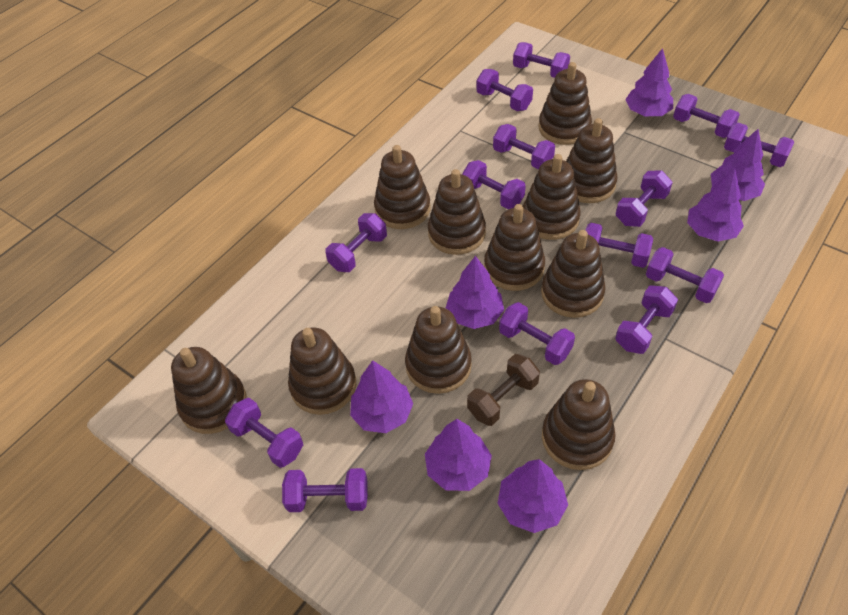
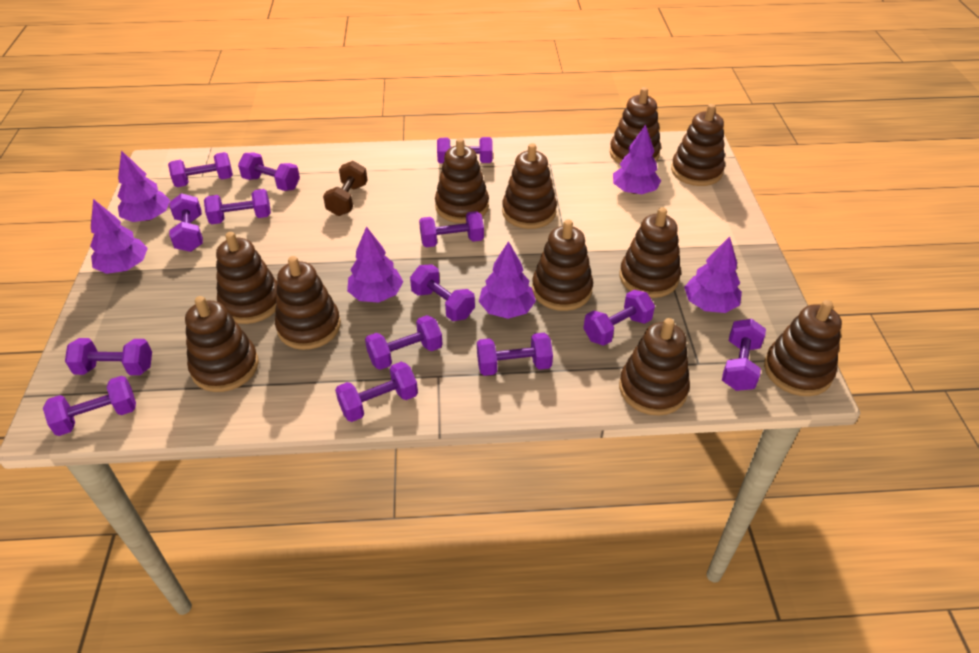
purple tree: [350,360,413,433] [425,419,492,491] [446,256,504,329] [498,459,568,533] [625,48,673,116] [687,169,744,241] [711,129,765,201] = 7 -> [90,199,148,274] [117,150,170,222] [347,226,403,303] [479,241,536,319] [613,125,661,194] [684,236,742,313] = 6

